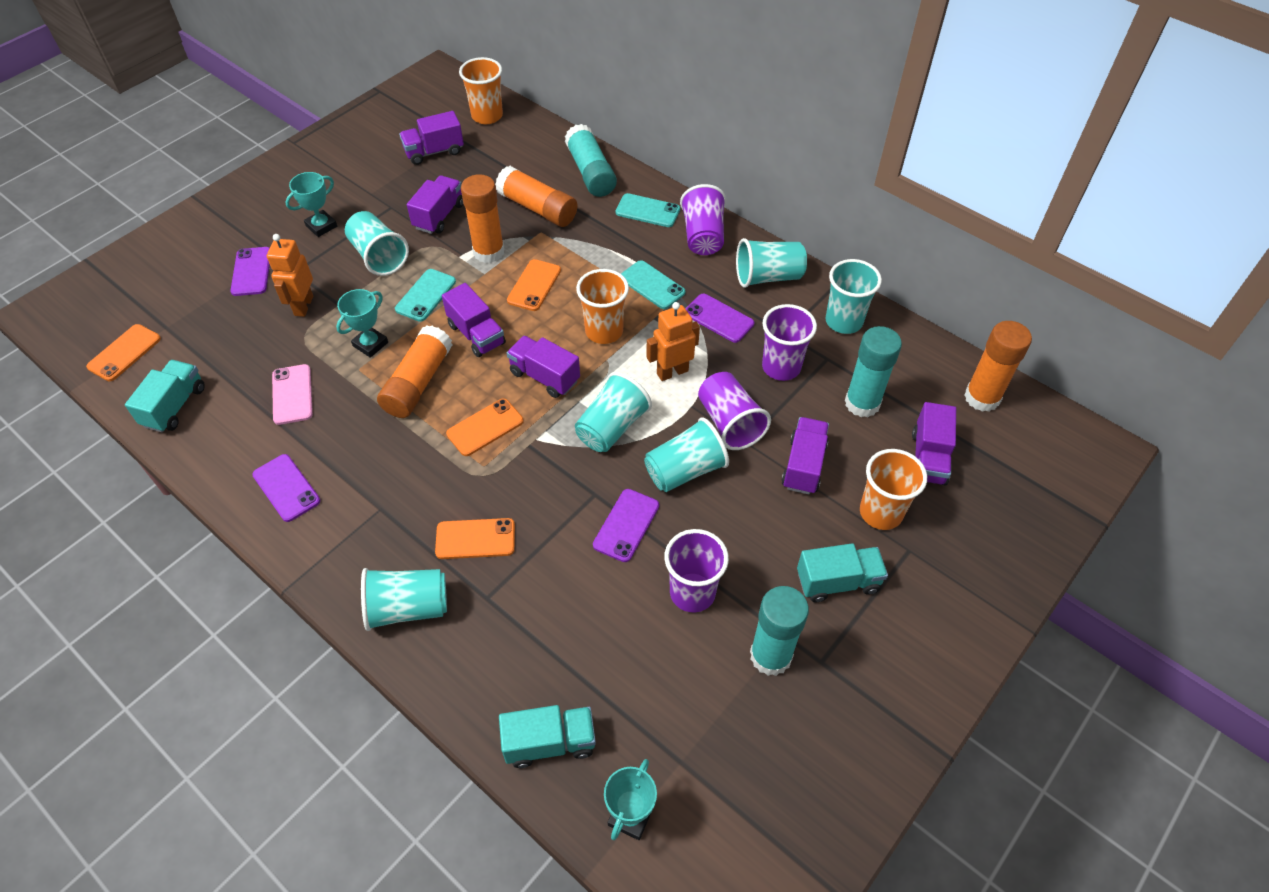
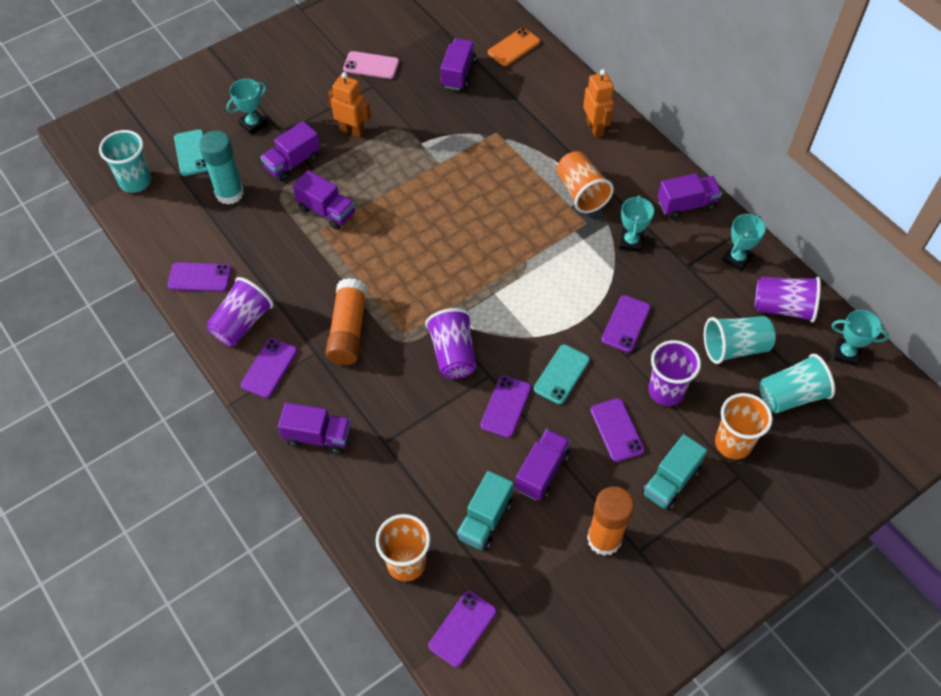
orange glue stick: [377,325,453,418] [461,174,505,263] [495,166,578,227] [964,321,1032,412] = 4 -> [325,278,367,365] [587,486,634,556] = 2
orange phone: [86,324,161,381] [435,518,515,559] [446,398,524,456] [507,259,561,311] = 4 -> [488,28,540,66] = 1
purple phone: [230,247,270,296] [252,454,320,522] [593,489,659,562] [686,294,754,343] = 4 -> [168,262,231,292] [241,338,297,398] [429,591,497,667] [480,375,531,438] [591,398,645,462] [601,295,651,352] = 6
turquoise cup: [345,211,409,276] [361,568,447,631] [575,372,652,452] [644,417,729,492] [736,238,807,288] [825,259,882,334] = 6 -> [99,130,151,193] [704,316,776,364] [759,354,835,413] = 3
turquoise glue stick: [565,124,617,197] [750,586,809,676] [845,326,902,417] = 3 -> [199,130,244,205] = 1
turquoise phone: [395,269,456,322] [615,193,680,227] [621,260,685,309] = 3 -> [174,129,208,176] [534,344,590,404] = 2
turquoise trophy: [285,172,337,237] [336,289,388,358] [604,759,657,840] = 3 -> [226,79,267,135] [619,195,654,252] [723,214,766,271] [832,310,889,366] = 4
turquoise truck: [125,360,205,432] [499,705,596,768] [797,543,888,602] = 3 -> [457,471,514,551] [642,434,707,511] = 2

